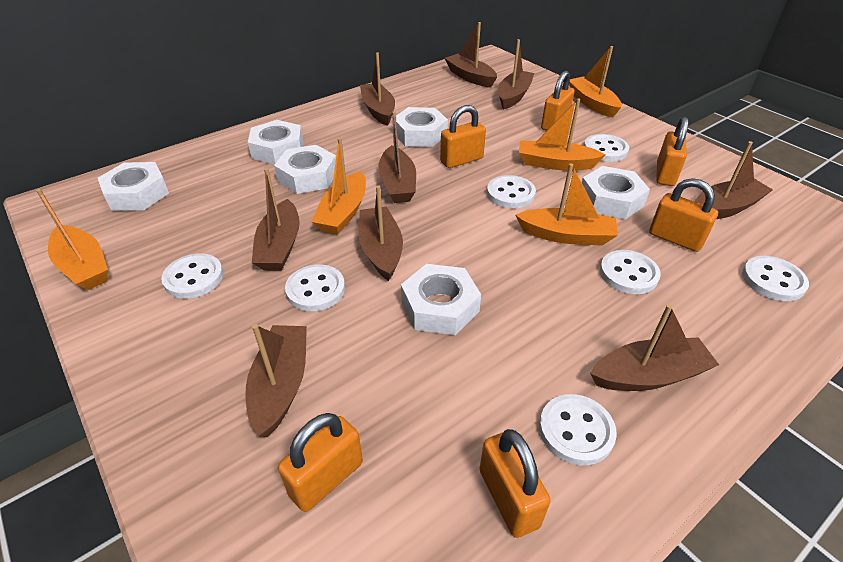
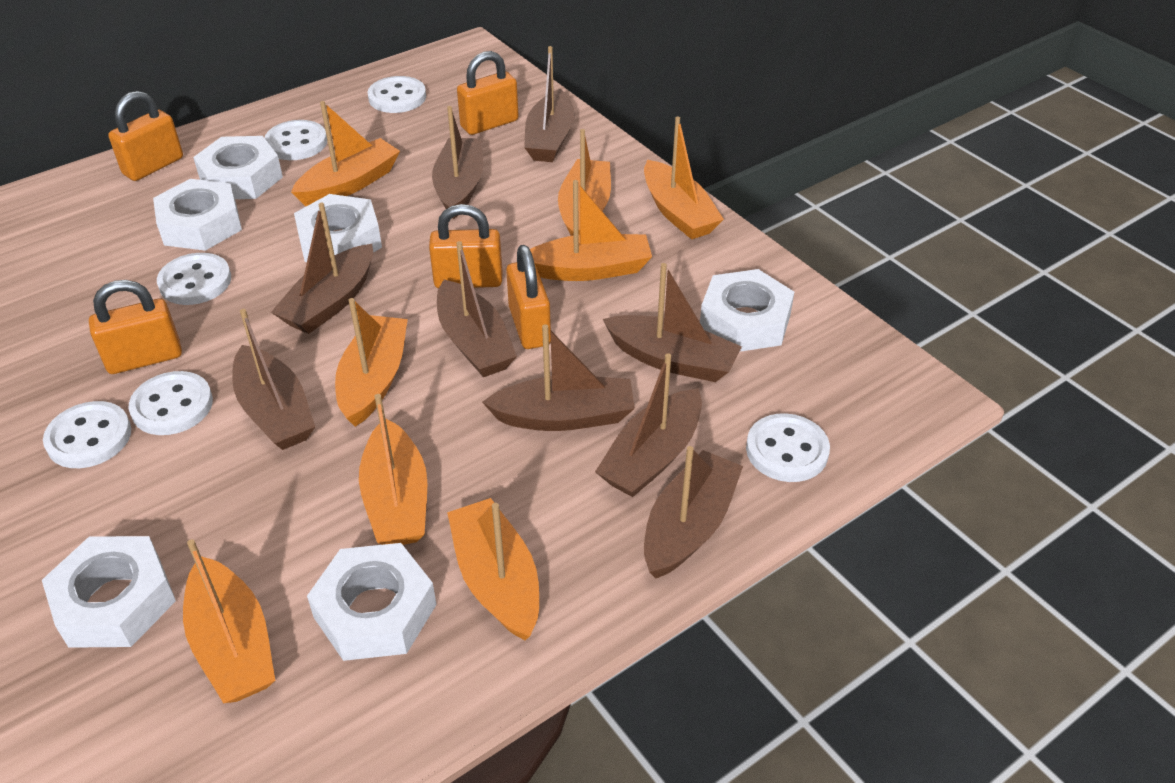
orange boat: [36,189,108,290] [311,138,366,235] [516,164,618,246] [519,99,606,171] [569,46,622,118] = 5 -> [183,539,275,703] [291,101,400,206] [335,298,408,427] [359,394,427,545] [447,498,539,640] [530,180,652,281] [558,129,611,236] [644,116,724,239] = 8
orange padlock: [278,413,363,512] [440,105,486,168] [480,429,551,538] [541,71,575,131] [649,178,718,252] [656,117,688,186] = 6 -> [89,280,182,374] [108,91,183,181] [429,204,502,288] [457,51,518,135] [506,245,551,349] = 5
white button: [161,254,223,299] [285,265,345,311] [487,175,536,208] [539,394,617,465] [584,134,629,162] [600,250,661,294] [742,256,809,301] = 7 -> [43,401,131,468] [129,371,213,435] [157,253,231,305] [265,120,327,160] [368,76,426,113] [746,413,830,482] = 6

